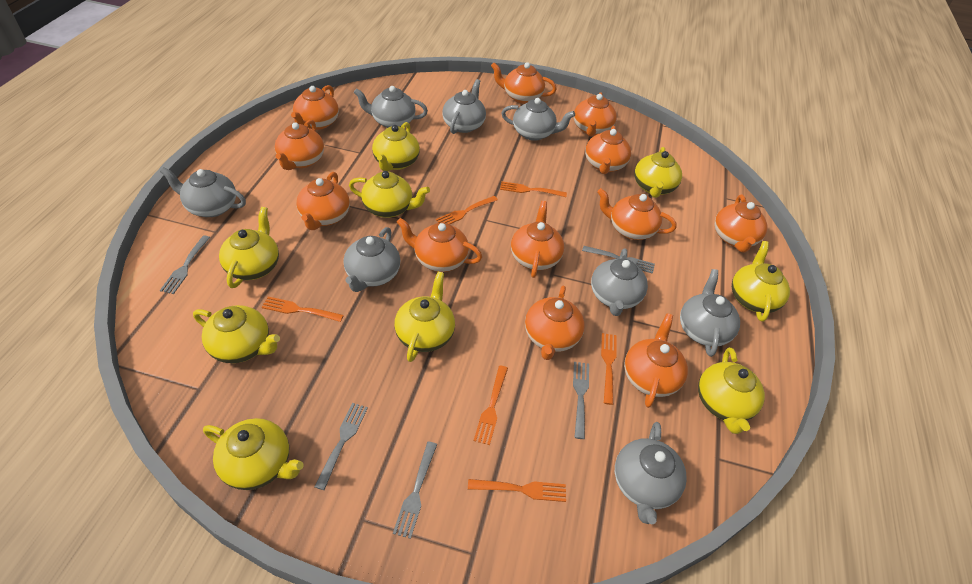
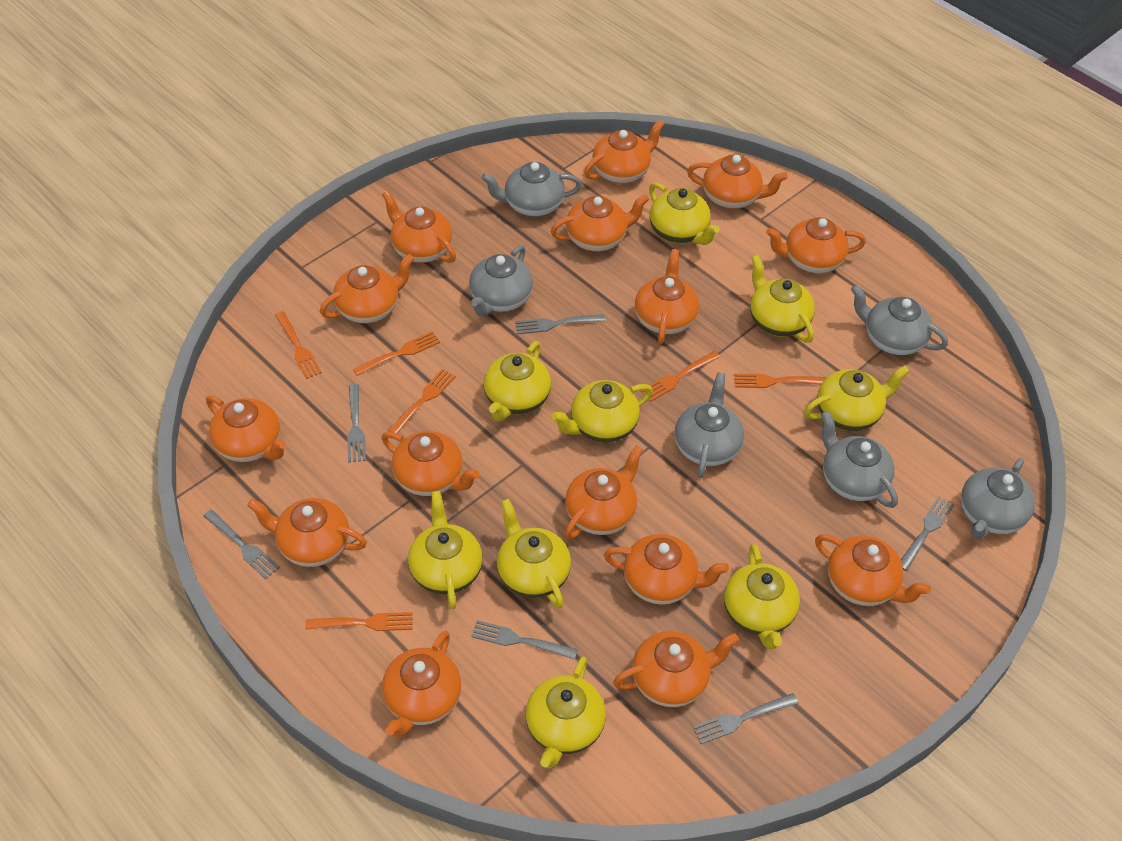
grey fork: [160,235,210,294] [314,403,368,490] [393,442,437,539] [573,362,589,439] [582,246,655,274] = 5 -> [203,510,280,579] [347,384,366,462] [471,620,578,660] [515,314,606,335] [693,693,799,744] [901,496,955,571] = 6
grey teapot: [160,167,246,217] [343,227,400,292] [354,86,428,128] [442,79,486,134] [501,98,575,141] [591,249,648,316] [615,422,687,524] [680,269,740,357] = 8 -> [469,245,533,317] [481,162,582,217] [675,373,744,478] [821,411,898,508] [851,284,948,355] [961,458,1035,539] = 6
orange teapot: [275,120,324,170] [291,85,339,130] [296,172,350,230] [396,218,482,272] [491,62,557,104] [511,201,564,278] [525,286,585,360] [574,92,617,137] [585,126,631,174] [597,188,677,240] [624,313,688,408] [715,194,767,253] = 12 -> [206,395,286,462] [247,498,367,567] [320,254,414,323] [382,190,456,263] [382,431,479,496] [382,630,462,738] [551,194,649,252] [565,445,643,539] [584,120,665,184] [604,534,729,605] [613,631,739,707] [635,249,699,344] [687,154,788,209] [766,217,866,274] [815,534,931,606] = 15

